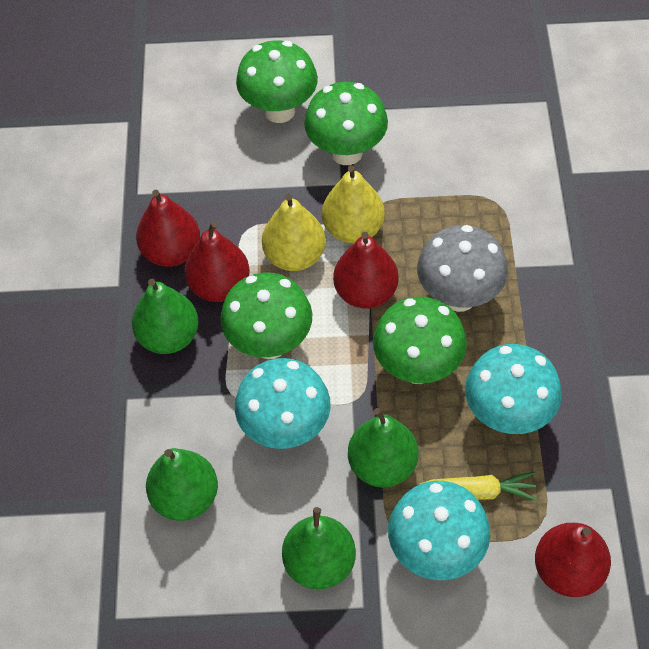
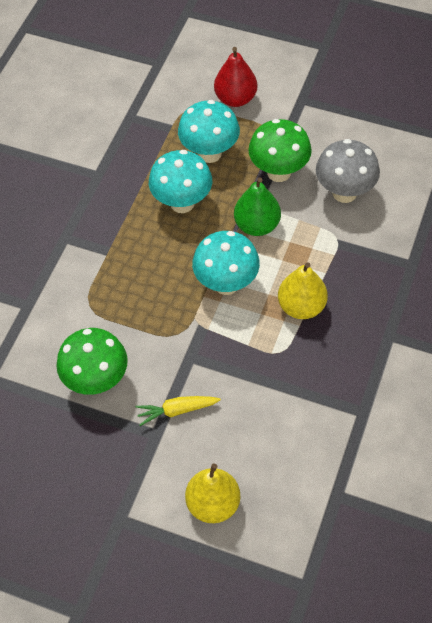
green mushroom: [220,273,312,359] [236,40,318,123] [304,82,388,165] [373,296,467,384] = 4 -> [56,328,128,395] [248,119,312,182] = 2
green pear: [132,279,199,354] [146,448,218,521] [282,507,356,589] [348,408,418,487] = 4 -> [234,177,281,236] = 1
red pear: [136,190,200,267] [184,221,250,302] [333,232,399,309] [535,523,611,597] = 4 -> [214,47,257,107] = 1

